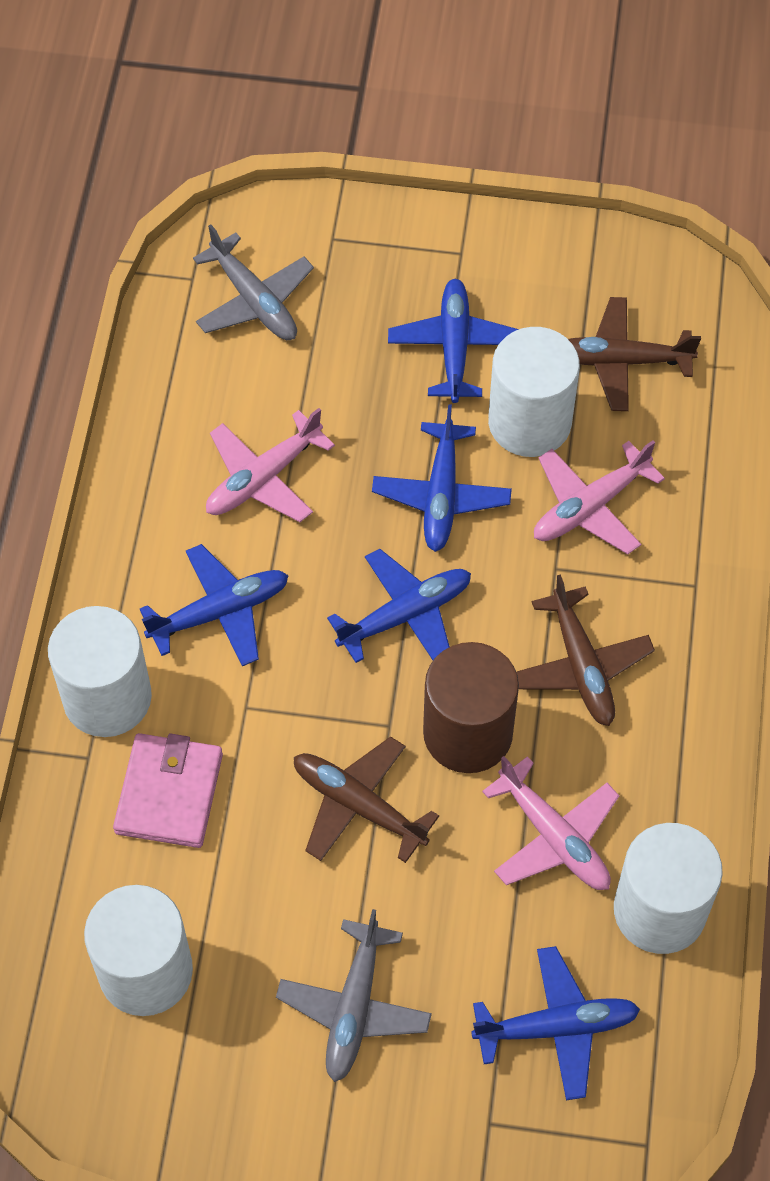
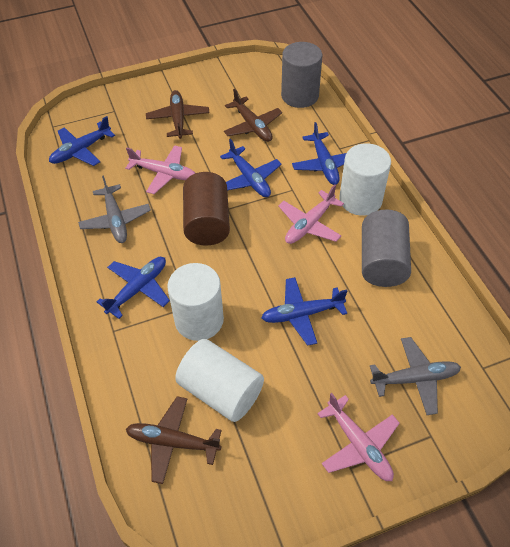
grey cylinder: none = 0 -> [281,42,322,108] [362,210,411,287] = 2
pink wallet: [113,733,223,848] = 1 -> none = 0
white cylinder: [48,606,152,737] [84,885,193,1016] [488,327,580,457] [614,823,723,954] = 4 -> [167,263,224,341] [175,339,264,422] [339,143,391,216] = 3

